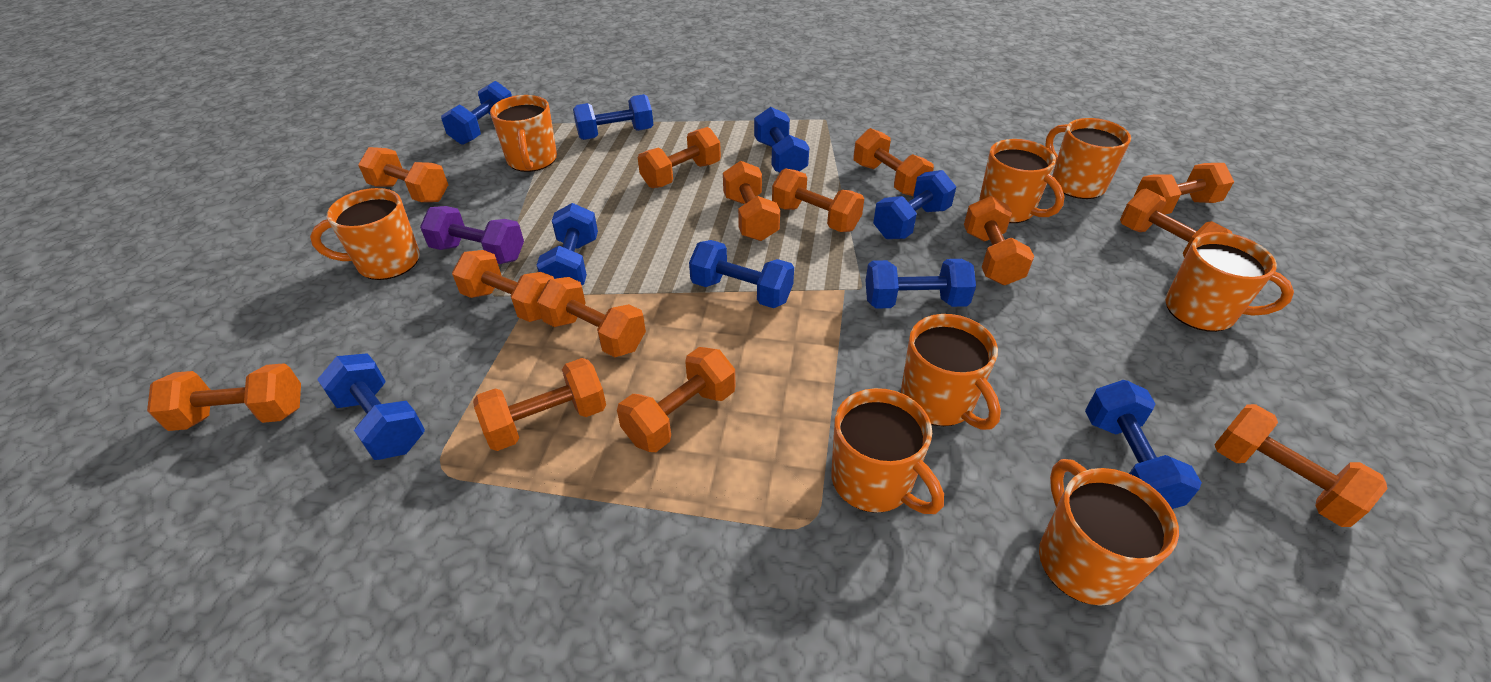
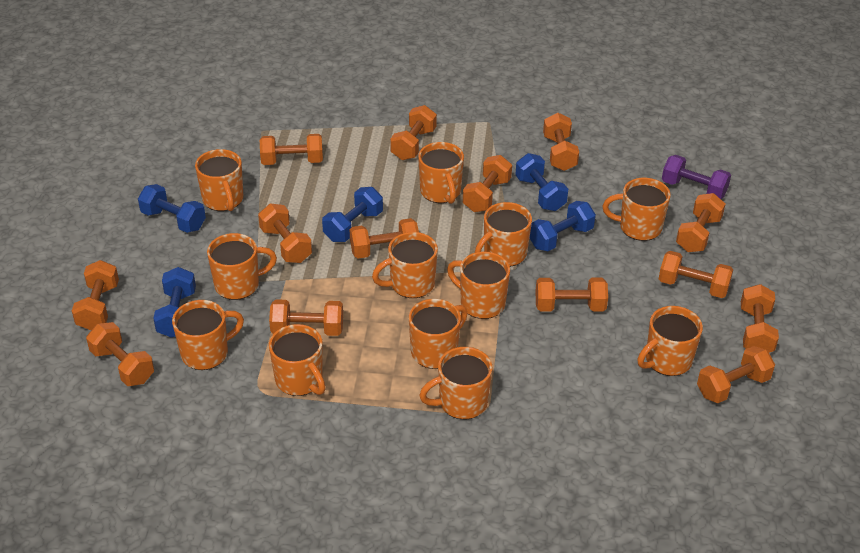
blue dumbbell: [317,353,425,460] [441,81,512,145] [537,203,598,285] [573,94,653,140] [689,240,794,308] [754,107,810,172] [866,259,976,309] [873,170,956,239] [1085,380,1202,509] = 9 -> [138,184,206,233] [153,267,196,338] [322,187,383,242] [515,153,568,211] [530,201,596,251] = 5
orange mug: [310,188,420,280] [490,95,557,172] [831,388,944,514] [901,314,1001,430] [979,139,1065,223] [1039,459,1179,606] [1045,118,1131,199] [1165,232,1294,332] = 8 -> [172,300,244,370] [195,149,243,211] [207,233,277,300] [269,324,326,396] [372,232,438,298] [409,299,468,369] [418,142,464,204] [419,347,493,419] [447,252,510,319] [475,202,532,267] [602,178,671,241] [637,306,703,376] = 12

